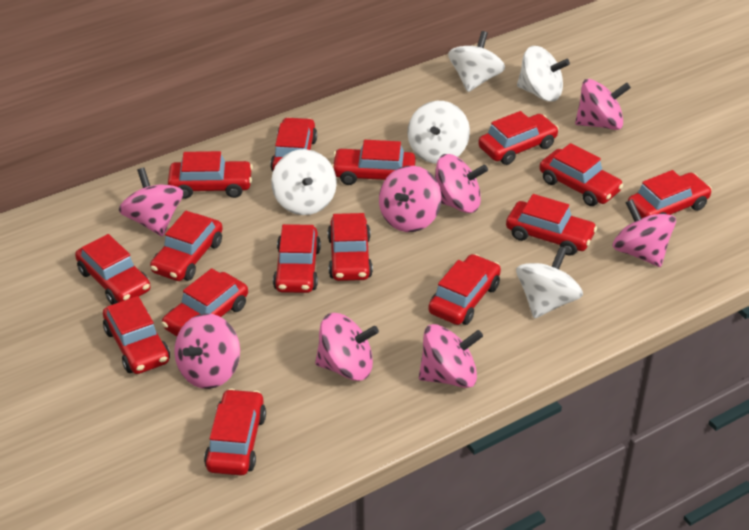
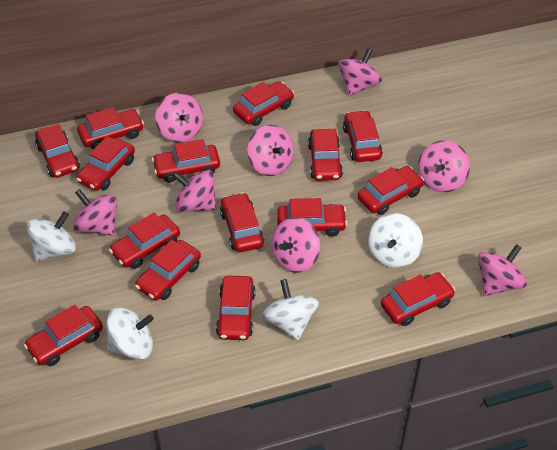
white spinning top: [271,149,337,215] [407,101,470,164] [448,31,505,92] [516,247,583,319] [517,46,570,102] = 5 -> [26,211,76,261] [106,308,154,360] [262,279,319,340] [368,213,423,268] = 4

